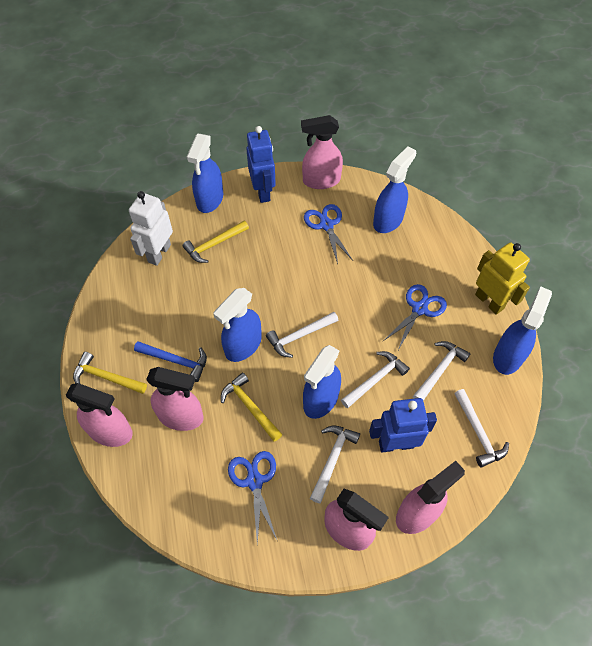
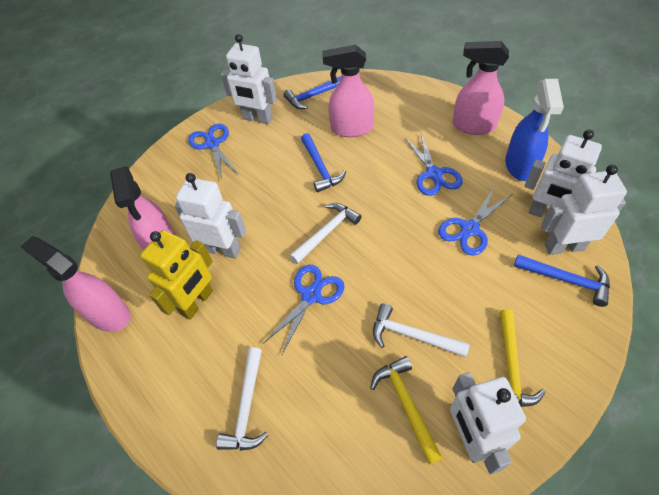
blue hammer: [134,341,207,382] = 1 -> [283,76,341,109] [301,133,346,192] [514,254,610,307] = 3
blue robot: [247,126,276,203] [369,398,437,452] = 2 -> none = 0
blue scissors: [228,451,277,544] [304,204,353,264] [383,284,447,350] = 3 -> [188,124,239,180] [263,265,345,356] [404,133,463,196] [438,186,511,256] = 4
blue spray bottle: [187,134,223,213] [213,288,262,362] [303,345,341,419] [373,146,416,233] [493,287,552,375] = 5 -> [505,79,564,181] = 1
pink spray bottle: [66,383,133,447] [146,367,204,431] [301,115,343,189] [325,489,389,551] [396,461,465,534] = 5 -> [20,237,131,332] [110,167,175,250] [322,45,374,137] [453,41,509,135] = 4
white hammer: [266,312,338,358] [310,426,360,503] [341,351,410,408] [413,341,470,401] [454,389,509,468] = 5 -> [216,347,268,451] [290,203,362,264] [373,303,470,357] = 3
white robot: [129,191,173,266] = 1 -> [175,173,246,259] [221,34,277,124] [450,372,526,474] [524,130,602,217] [541,165,627,255] = 5
yellow hammer: [73,352,147,394] [182,221,249,263] [221,373,282,442] = 3 -> [370,356,443,465] [499,309,545,407] = 2

